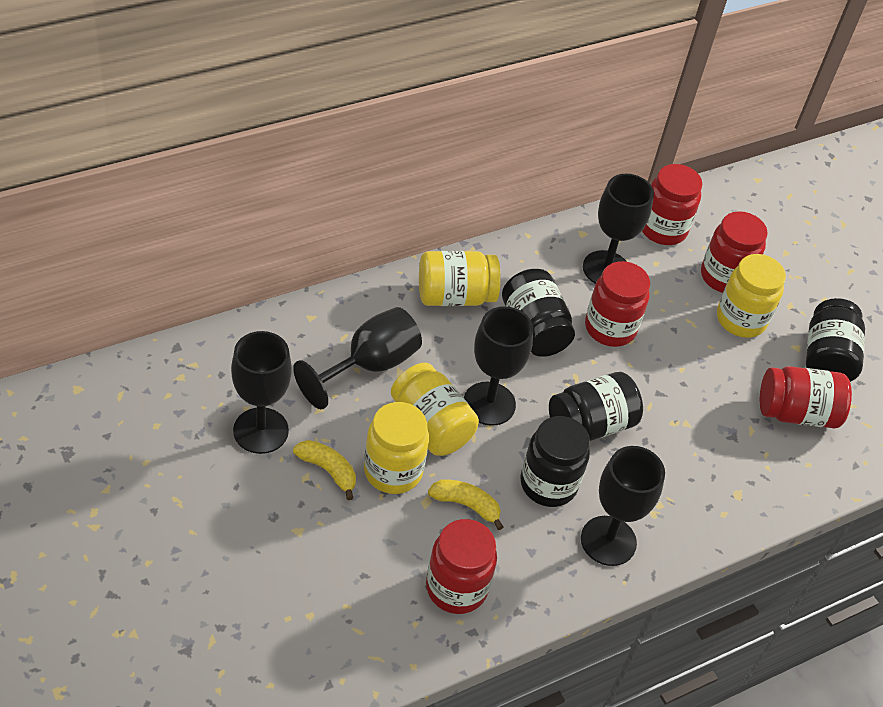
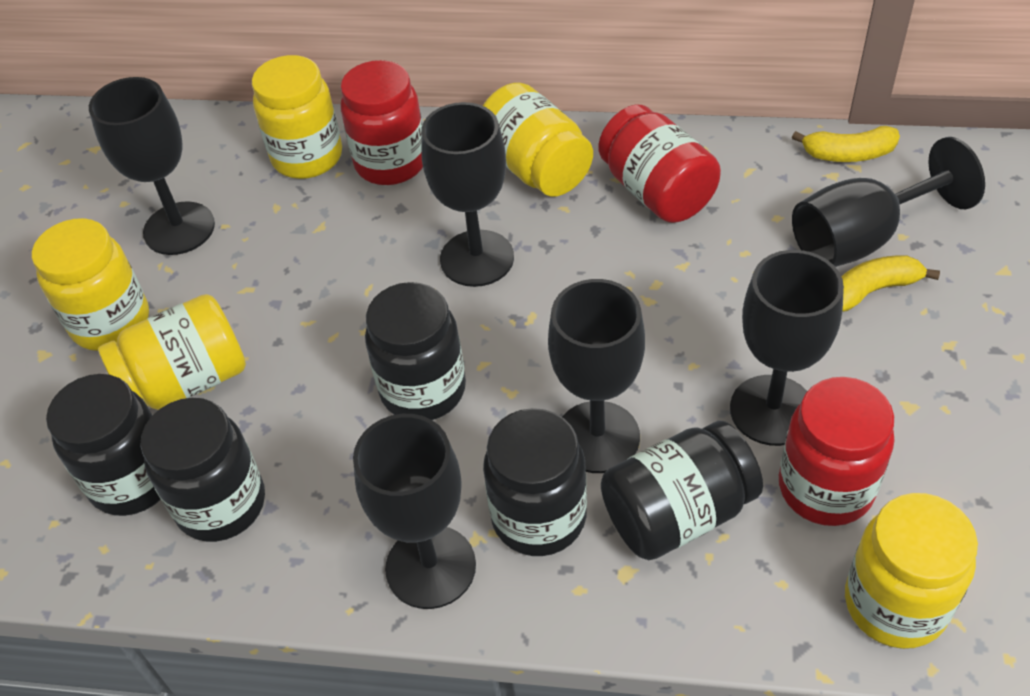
black goblet: [231,331,292,454] [293,307,422,409] [464,306,533,426] [581,446,665,566] [583,174,654,284] = 5 -> [89,77,215,255] [353,414,476,609] [421,102,514,287] [548,279,645,473] [730,250,844,446] [792,137,985,267] = 6
black jar: [502,269,575,357] [520,416,590,507] [549,372,643,441] [806,298,865,382] = 4 -> [46,374,161,516] [140,398,265,542] [365,282,466,420] [483,408,587,556] [601,421,763,560] = 5
red jar: [426,519,497,614] [585,261,650,347] [642,164,702,245] [701,211,768,293] [760,366,852,428] = 5 -> [341,60,423,185] [598,105,721,223] [779,377,895,526] = 3
yellow jar: [364,402,429,494] [391,363,479,456] [419,251,501,306] [717,254,786,338] = 4 -> [32,218,149,351] [98,294,246,410] [252,55,342,179] [483,82,593,197] [845,493,978,649] = 5

